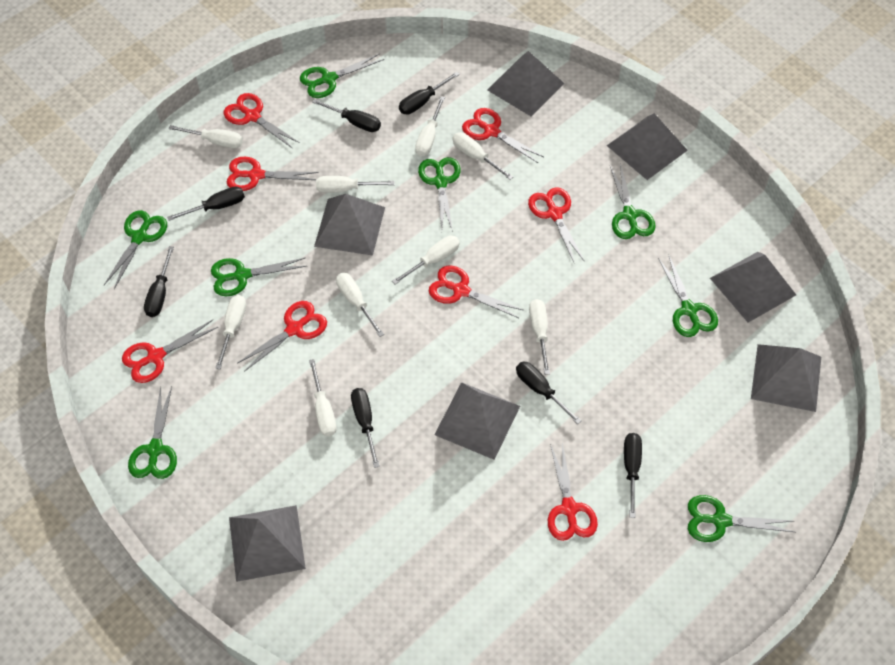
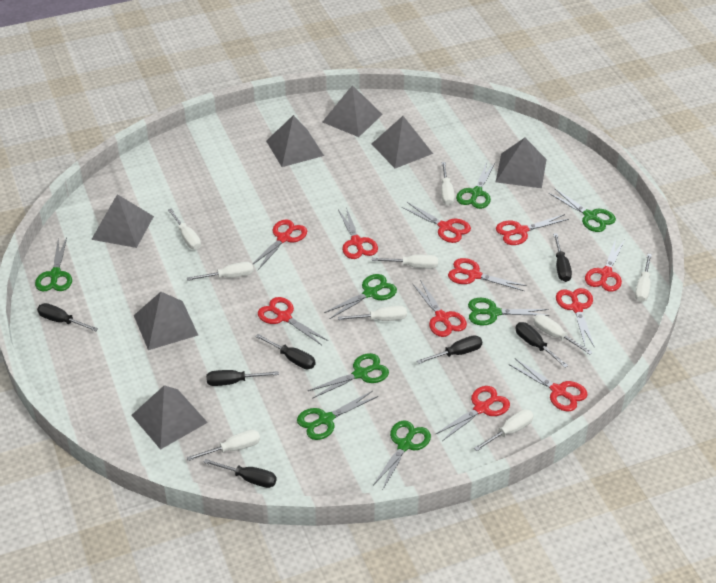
red scissors: [122,320,218,383] [224,93,300,149] [227,157,319,191] [238,301,327,372] [429,266,523,318] [462,108,544,163] [528,188,585,264] [548,443,598,541] = 8 -> [253,219,307,270] [258,297,328,345] [338,207,378,259] [402,202,471,243] [412,280,467,337] [436,386,510,441] [448,258,527,291] [496,214,569,245] [509,359,588,411] [556,288,594,346] [585,239,624,292] = 11

